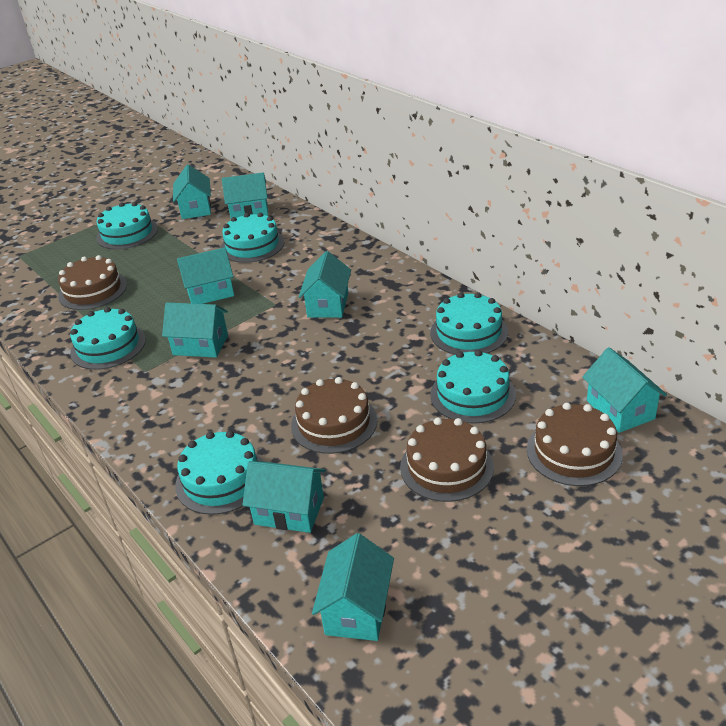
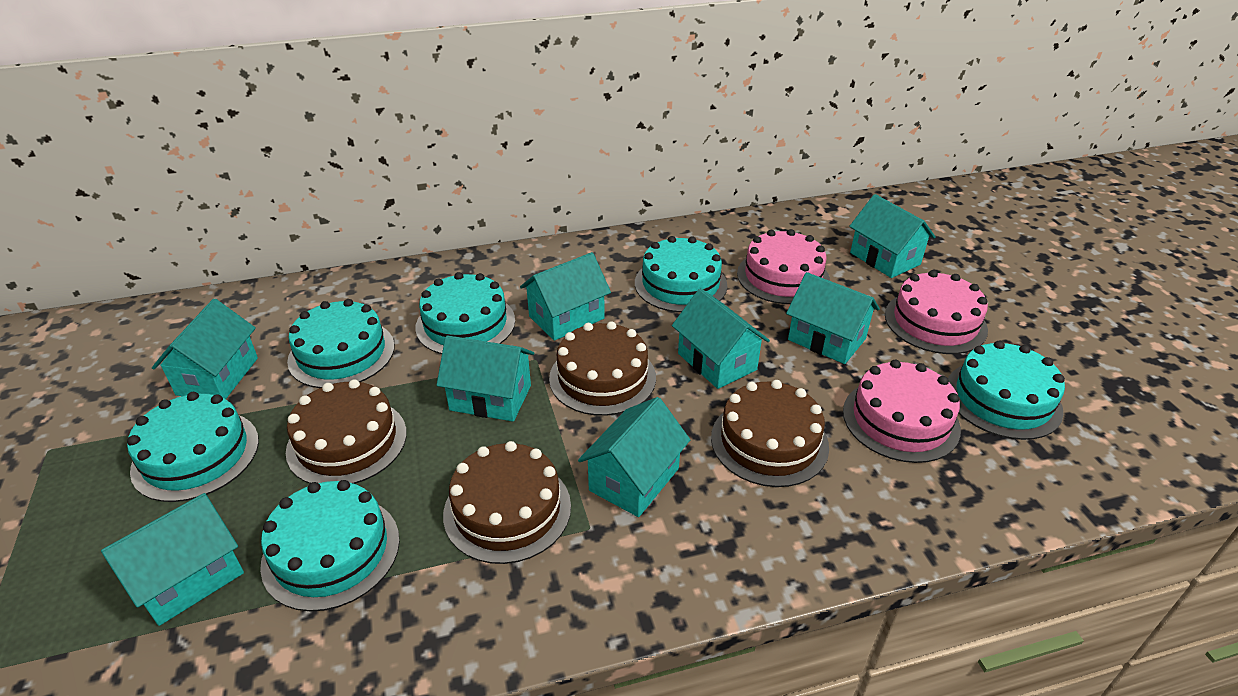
pink cake: none = 0 -> [737,229,830,304] [843,360,961,463] [885,270,988,354] = 3

